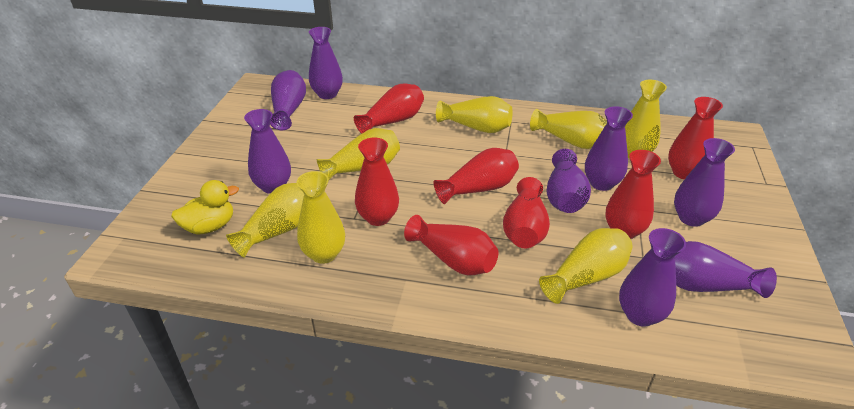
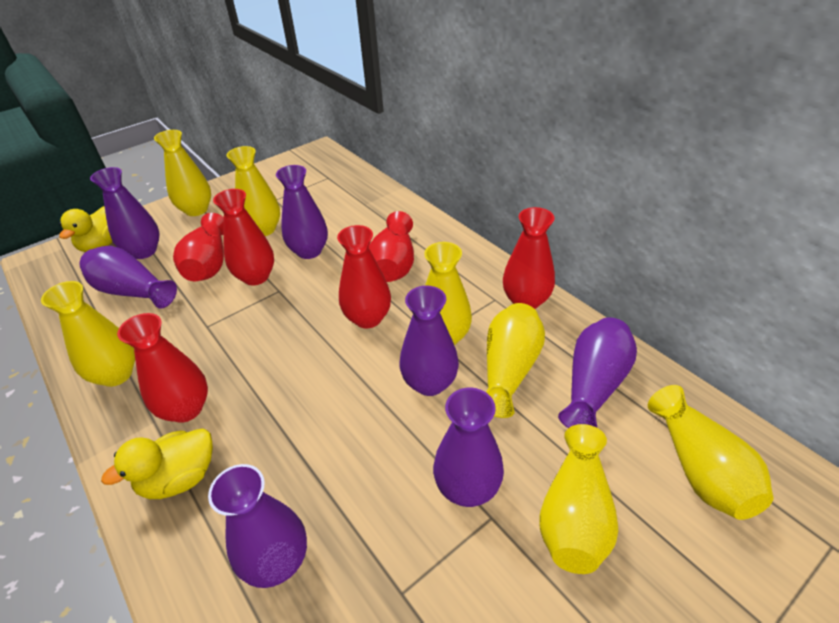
purple vase: [244,109,291,194] [270,70,306,130] [309,27,343,99] [546,149,591,213] [585,106,633,191] [619,228,686,327] [674,138,735,227] [675,241,777,298] = 8 -> [80,246,177,309] [90,167,159,259] [208,464,307,588] [276,165,328,259] [400,286,459,396] [433,388,504,507] [558,317,637,428] = 7
red vase: [354,84,424,134] [355,138,399,226] [404,215,498,275] [434,148,519,204] [503,177,550,248] [605,150,661,239] [668,97,723,179] = 7 -> [117,313,208,423] [173,213,224,281] [213,189,274,286] [337,225,391,328] [369,211,414,282] [503,207,555,309] = 6
yellow duck: [171,180,239,235] = 1 -> [59,206,112,252] [101,428,213,499] = 2

